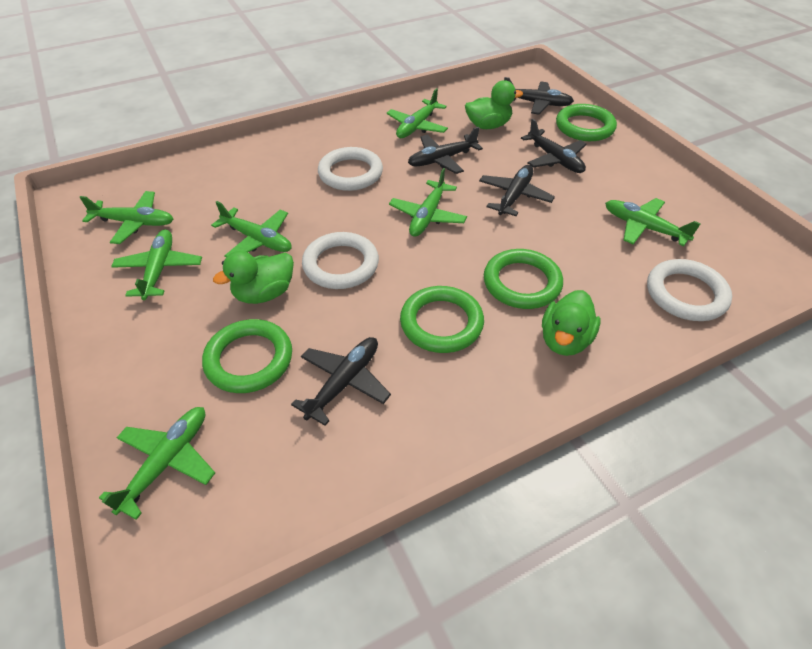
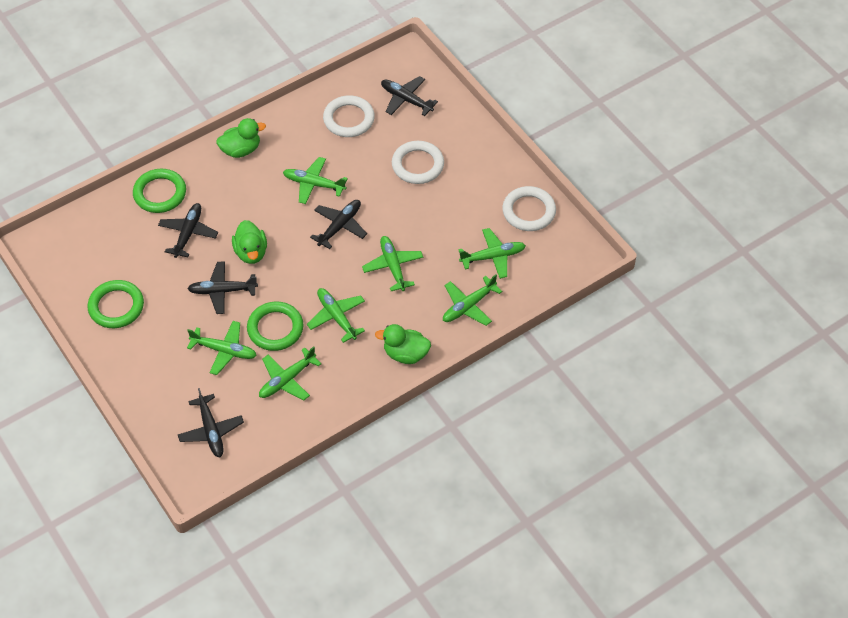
green ring: [202,319,292,393] [400,286,484,353] [484,249,563,309] [556,104,617,141] = 4 -> [88,280,144,328] [133,169,186,213] [247,301,303,351] = 3

